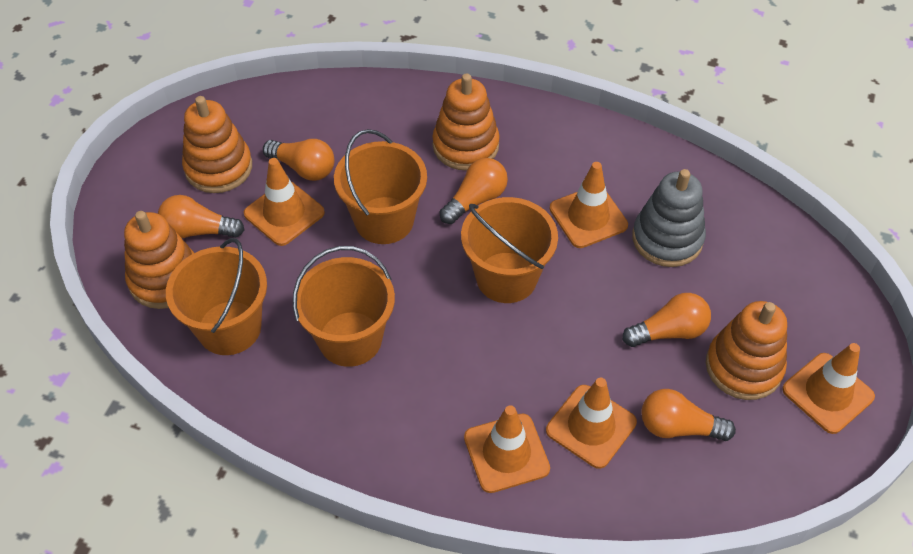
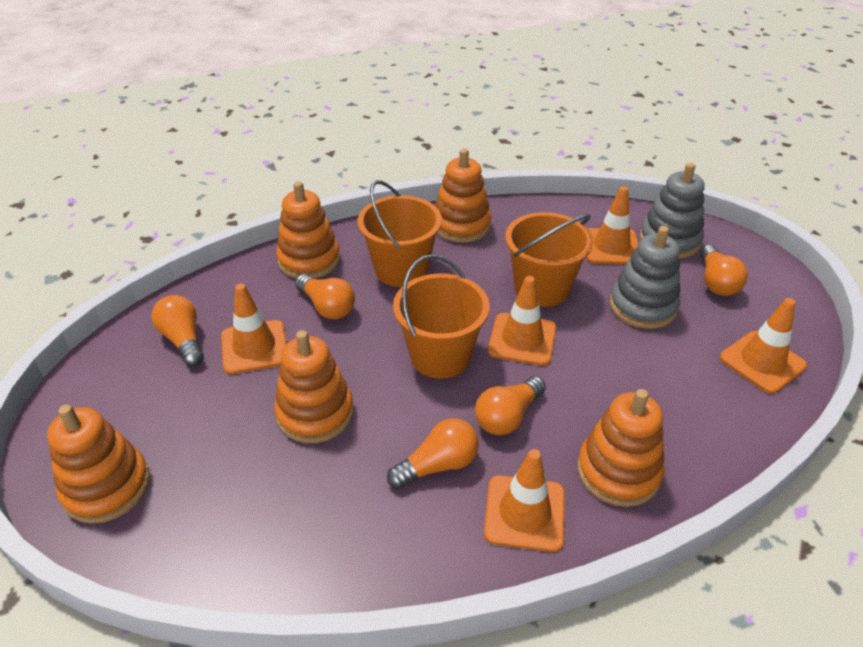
grey stacking toy: [632,169,706,267] = 1 -> [610,226,680,329] [640,163,705,258] = 2
orange bucket: [166,238,267,355] [293,246,395,367] [334,129,427,244] [461,197,558,303] = 4 -> [357,180,442,287] [393,254,490,378] [505,212,593,307] = 3
orange stacking toy: [124,211,194,309] [182,96,252,193] [432,73,500,171] [706,301,787,400] = 4 -> [47,405,150,524] [274,330,354,443] [276,181,340,279] [436,149,492,243] [577,389,665,507] = 5

